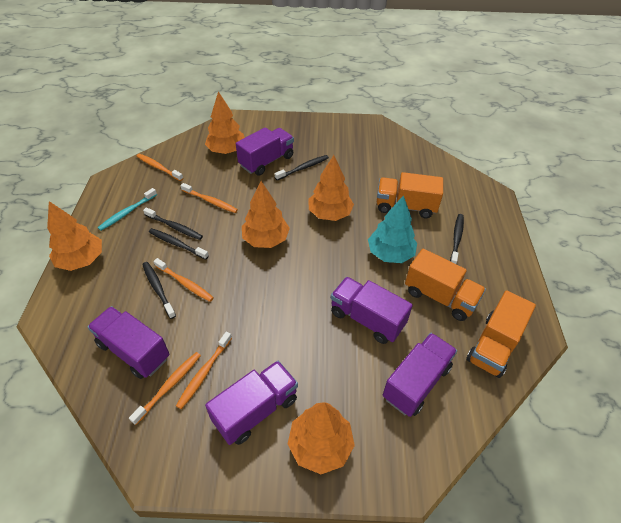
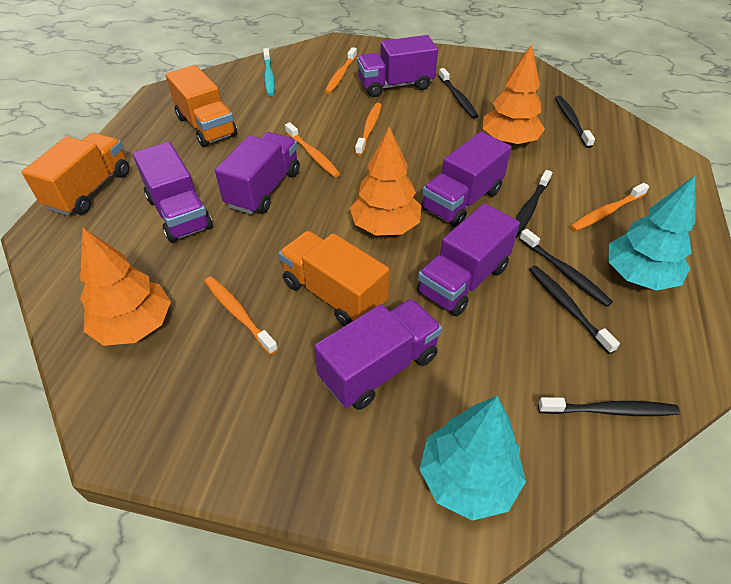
black toothbrush: [142,262,176,319] [143,207,203,240] [149,228,209,260] [275,155,329,180] [450,214,464,264] = 5 -> [439,68,478,119] [516,170,552,238] [519,229,613,307] [529,266,620,354] [538,397,680,416] [555,95,595,148] = 6
orange tree: [47,201,102,271] [205,91,245,154] [242,181,290,248] [288,402,355,474] [309,155,354,221] = 5 -> [80,228,171,346] [350,126,422,236] [483,44,545,145] = 3
purple truck: [87,306,170,379] [205,361,298,445] [236,127,294,176] [331,277,413,344] [383,333,457,417] = 5 -> [133,142,213,243] [215,132,300,214] [314,299,442,410] [357,35,438,97] [417,203,520,316] [421,132,512,227] = 6
turquoise tree: [368,195,417,263] = 1 -> [420,396,526,521] [608,176,695,291] = 2

